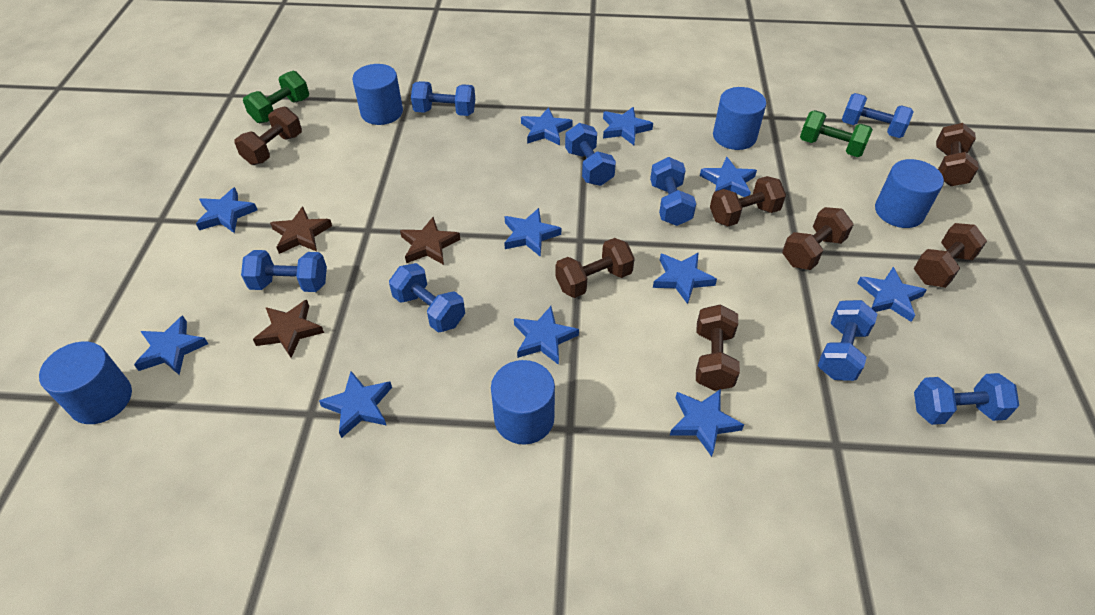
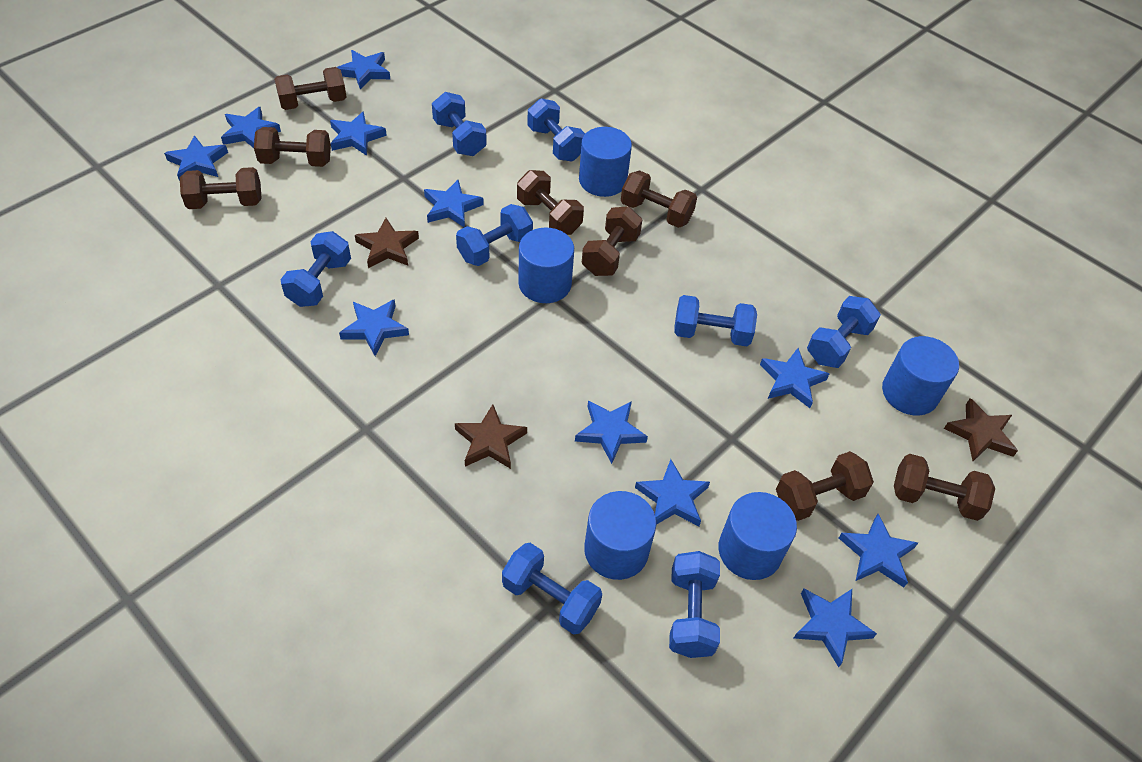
brown dumbbell: [234,107,302,165] [555,238,635,298] [696,304,740,391] [710,176,786,227] [782,207,854,270] [914,223,987,288] [936,123,979,186] = 7 -> [180,167,262,209] [254,127,331,167] [274,67,347,110] [517,170,584,235] [582,206,642,276] [621,170,697,228] [776,451,874,521] [894,454,995,521] = 8
green dumbbell: [243,71,309,123] [800,110,873,157] = 2 -> none = 0

